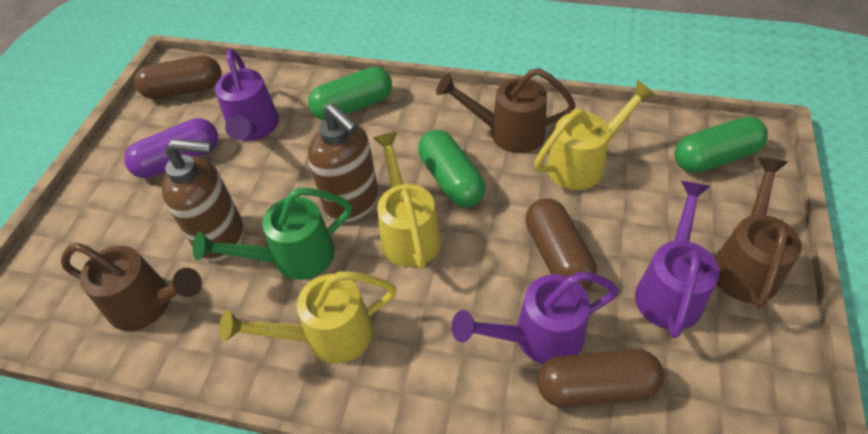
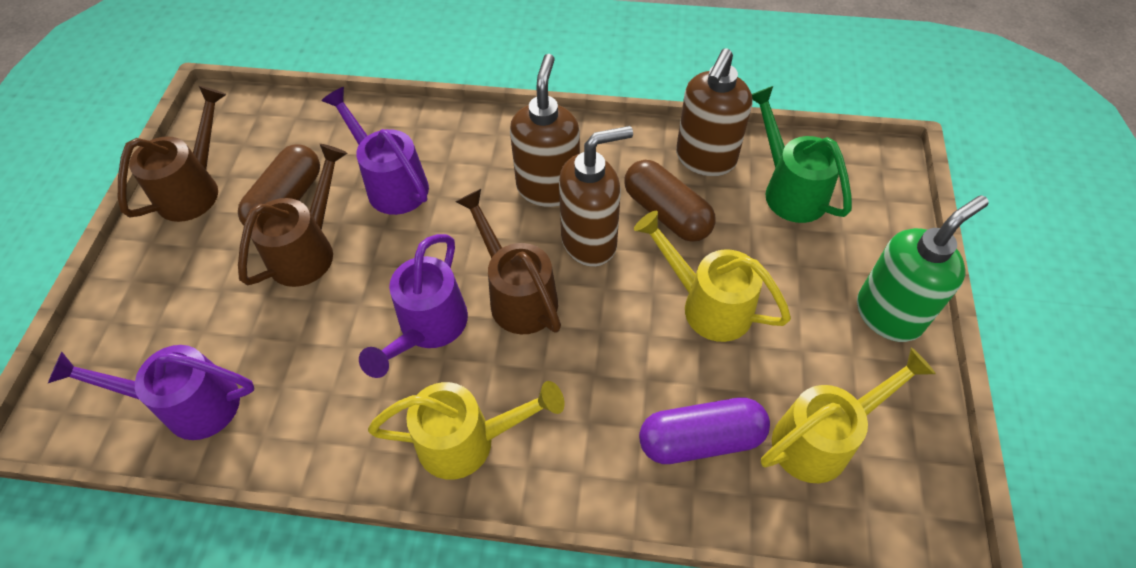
brown capsule: [134,55,222,99] [525,198,597,290] [537,349,664,408] = 3 -> [238,144,320,226] [624,160,716,242] = 2
brown soap dispenser: [162,139,244,261] [308,104,379,223] = 2 -> [510,54,580,207] [559,126,633,267] [676,48,752,176] = 3
green capsule: [308,67,392,120] [418,130,486,207] [675,116,768,173] = 3 -> none = 0
green soap dispenser: none = 0 -> [857,195,989,342] = 1

